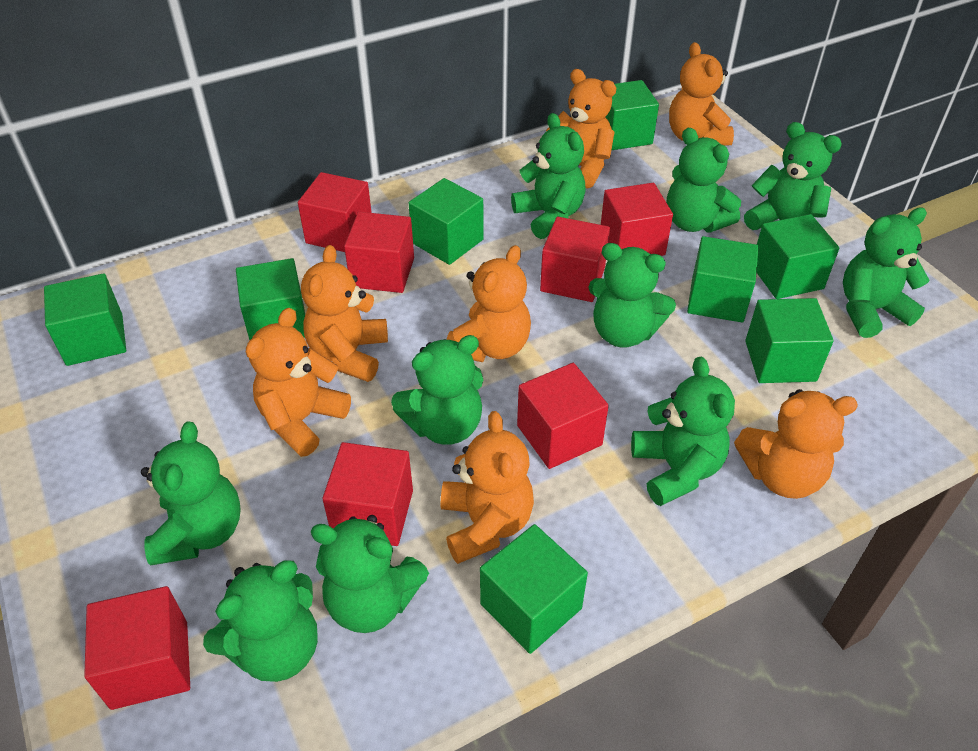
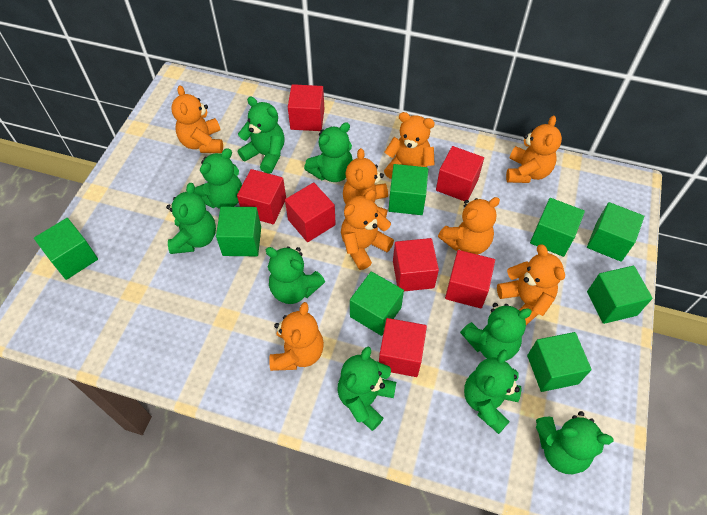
green teddy bear: [141,422,241,565] [203,560,318,682] [311,515,429,633] [391,335,483,445] [511,113,586,239] [588,243,676,348] [631,357,735,506] [667,128,741,232] [744,122,842,230] [843,207,930,338] = 10 -> [166,183,216,254] [194,148,242,209] [238,97,285,174] [265,246,325,304] [304,122,353,182] [337,347,396,431] [460,303,532,361] [464,350,521,434] [536,411,613,474] = 9
orange teddy bear: [246,308,351,457] [301,245,388,382] [441,411,534,564] [447,245,531,362] [546,69,616,188] [669,42,734,146] [734,389,858,499] = 7 -> [171,85,223,153] [269,302,324,371] [341,190,394,270] [343,148,388,217] [384,112,435,179] [438,197,500,255] [497,244,565,325] [506,116,562,183] = 8

